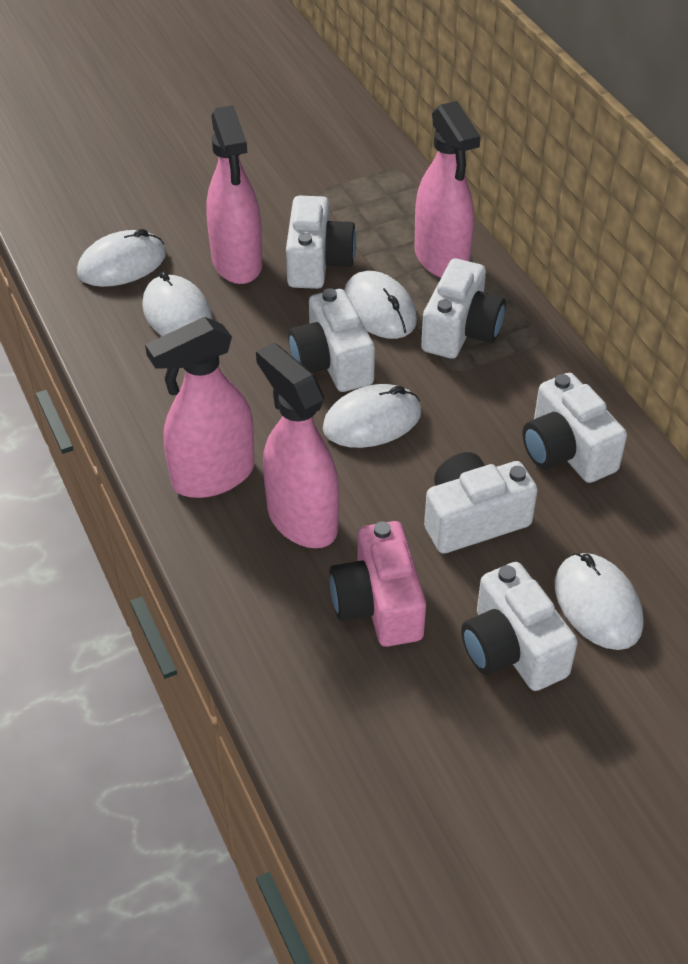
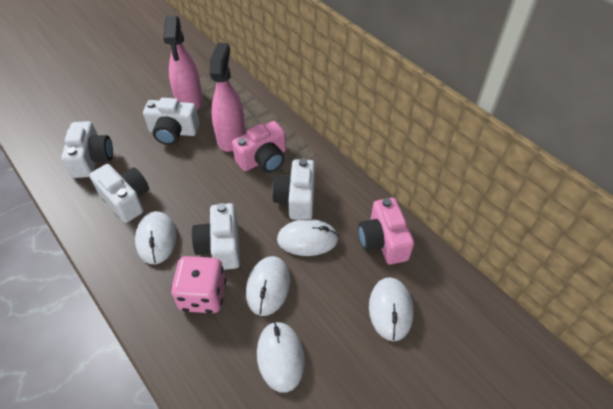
pink camera: [329,521,426,647] = 1 -> [232,121,286,173] [358,198,414,264] = 2
pink dice: none = 0 -> [171,256,226,313] = 1
pink spray bottle: [145,317,254,498] [206,105,262,284] [256,343,339,548] [415,101,481,278] = 4 -> [163,16,203,110] [210,42,245,152] = 2
white camera: [286,196,356,289] [288,288,375,392] [421,258,506,359] [424,452,538,554] [461,562,578,691] [522,373,627,483] = 6 -> [61,121,113,178] [90,164,149,223] [143,98,199,145] [192,203,240,270] [272,158,315,220] = 5

